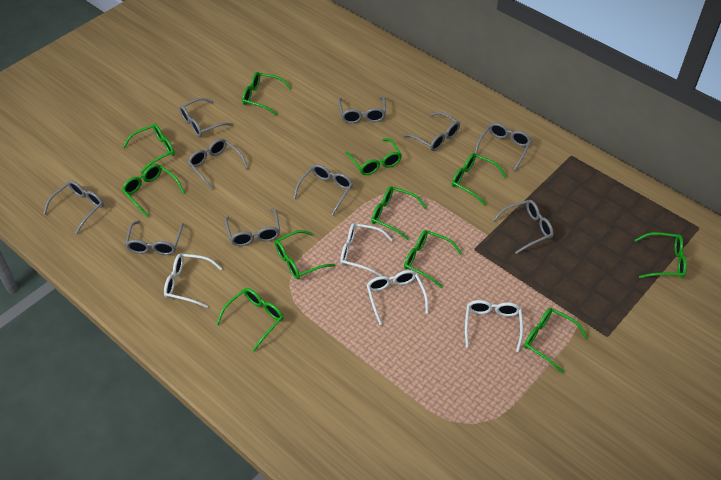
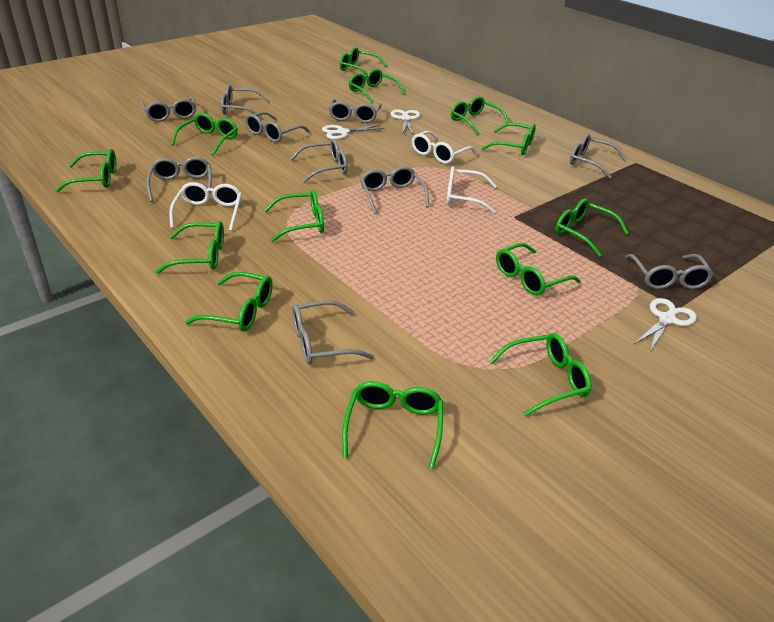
green glasses: [122,164,185,218] [123,124,175,174] [217,288,283,351] [242,72,291,115] [275,230,335,280] [345,138,402,175] [371,186,427,240] [404,230,462,288] [452,153,507,205] [524,308,588,374] [635,232,687,278] = 11 -> [55,149,116,193] [155,221,224,274] [171,113,238,156] [185,272,273,331] [264,190,324,242] [340,47,387,75] [342,381,443,469] [349,69,404,104] [451,96,509,135] [481,123,536,155] [490,333,592,416] [496,243,581,296] [555,199,629,257] = 13
white glasses: [164,254,222,308] [340,223,393,276] [366,270,429,325] [465,300,523,352] = 4 -> [169,182,242,231] [412,131,476,164] [447,166,496,214] = 3
white scissors: none = 0 -> [322,125,384,140] [391,110,420,134] [634,298,697,353] = 3

